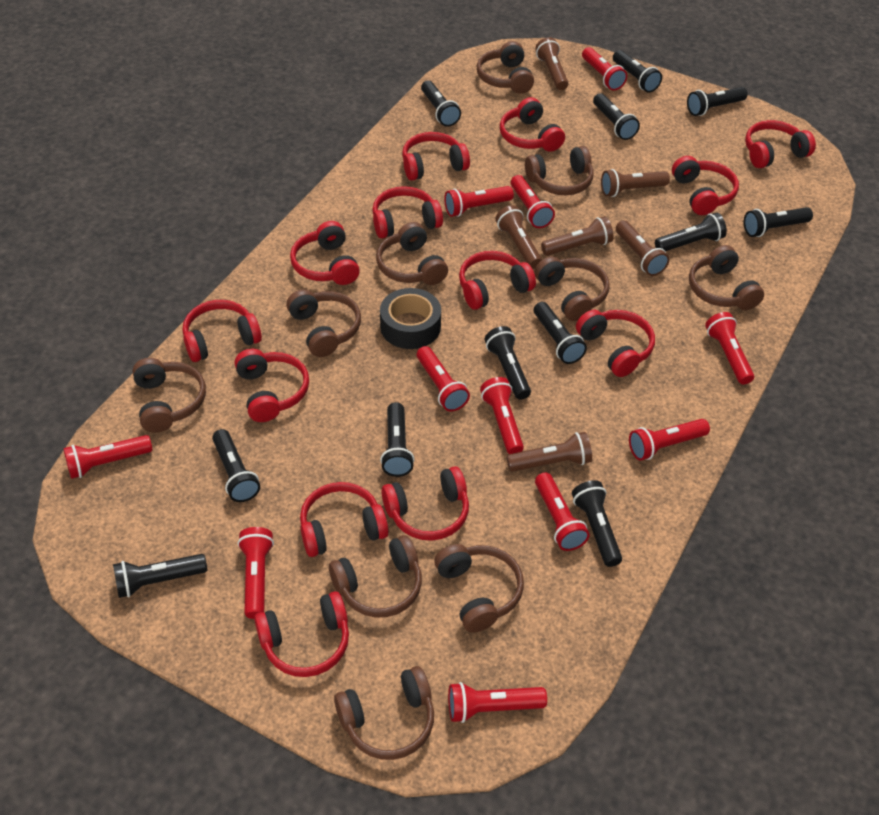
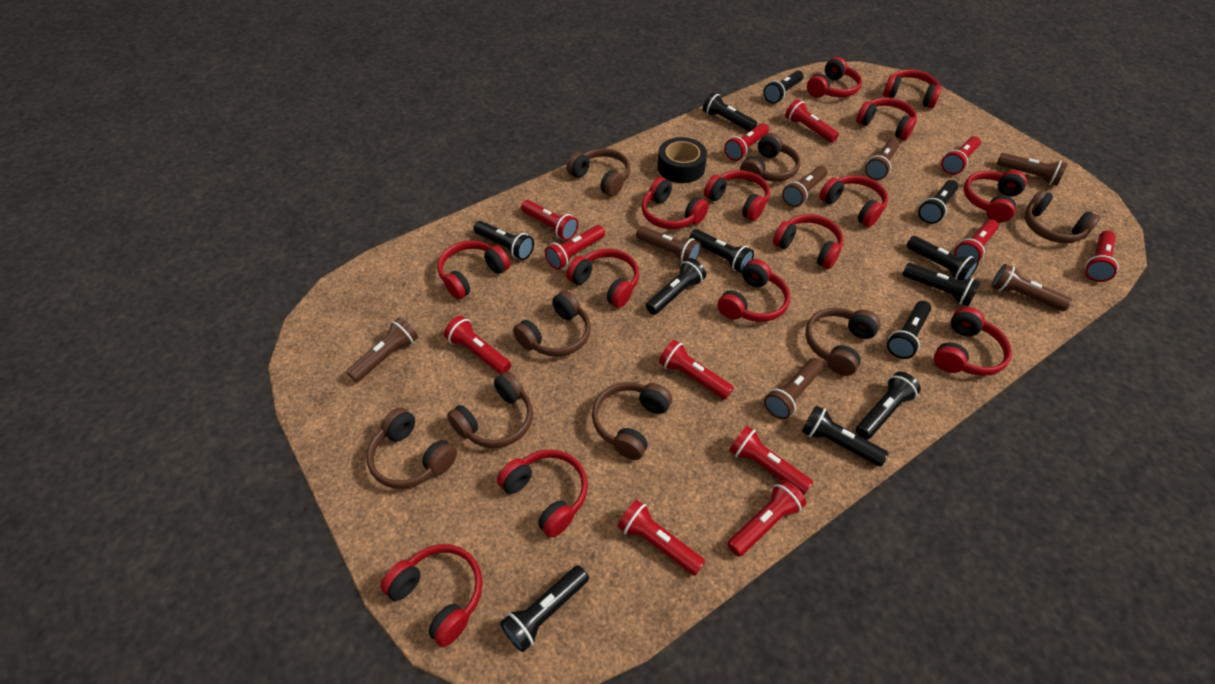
brown flashlight: [495,205,542,269] [507,432,592,472] [535,37,568,90] [541,216,613,256] [601,169,670,197] [616,220,669,276] = 6 -> [346,317,418,382] [636,226,701,263] [764,358,823,419] [782,166,827,207] [865,138,899,180] [991,264,1072,311] [997,153,1068,186] = 7
brown headphones: [132,358,206,433] [287,289,361,357] [329,535,422,617] [334,666,434,760] [376,222,448,285] [434,544,524,633] [477,41,534,94] [525,146,593,195] [535,256,610,321] [689,245,764,310] = 10 -> [367,408,457,489] [447,371,533,448] [513,290,591,357] [567,148,630,197] [592,382,672,460] [740,133,800,182] [806,308,881,376] [1025,189,1100,243] = 8
red flashlight: [63,435,152,479] [238,527,274,619] [417,346,470,411] [444,186,514,217] [448,682,547,723] [480,377,524,454] [511,175,555,228] [535,472,590,551] [582,47,627,90] [629,419,710,461] [705,312,754,385] = 11 -> [444,316,511,374] [521,200,578,240] [545,225,605,270] [618,500,705,576] [659,340,734,399] [724,123,769,161] [727,480,806,557] [729,426,813,495] [785,99,839,143] [941,136,981,175] [954,219,999,261] [1085,231,1119,282] = 12
red headphones: [183,300,262,362] [235,349,309,422] [254,591,349,677] [290,221,360,285] [300,482,388,557] [372,186,443,239] [381,466,469,541] [402,132,470,181] [459,251,536,310] [500,97,565,152] [576,310,655,377] [672,156,739,215] [745,120,816,168] = 13 -> [381,544,482,647] [437,240,510,300] [497,449,588,538] [566,249,639,308] [642,177,709,229] [704,170,770,221] [718,259,790,322] [773,214,843,269] [807,57,862,97] [820,175,888,227] [856,98,917,140] [883,69,942,108] [934,307,1012,376] [963,170,1027,223] = 14

